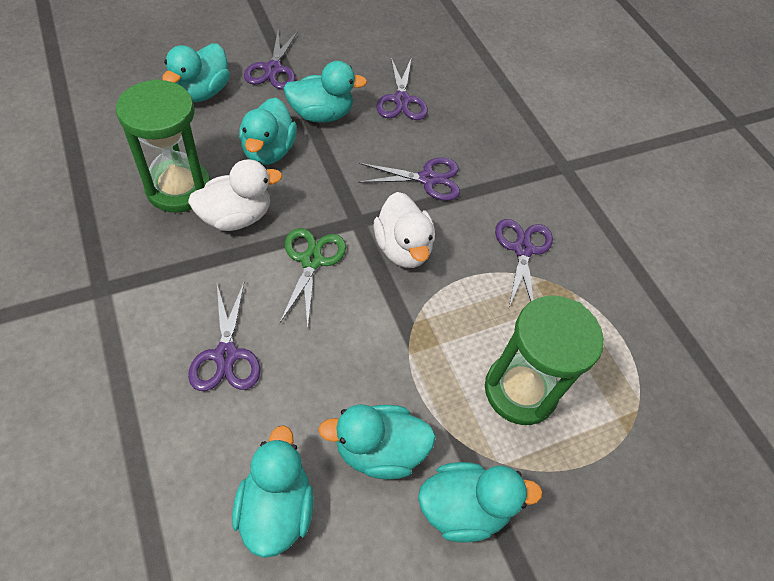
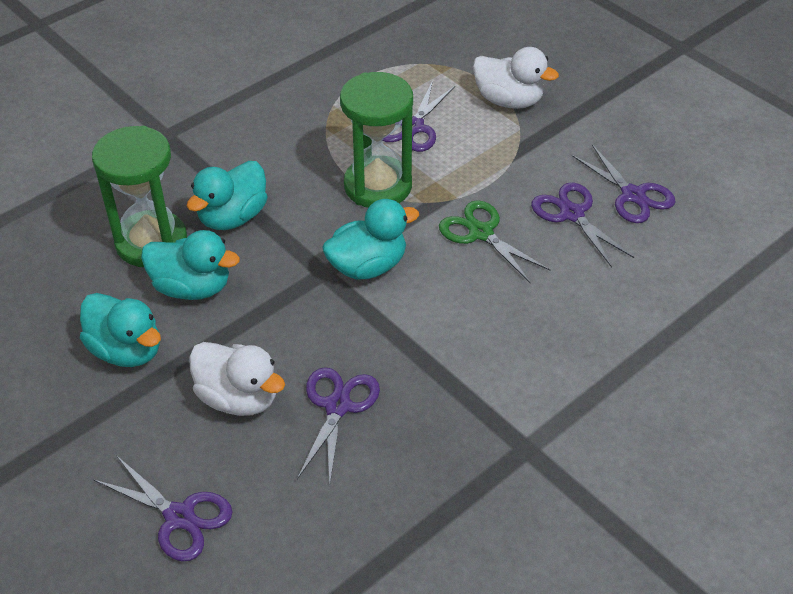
turquoise duck: [162,44,230,102] [232,425,314,558] [239,98,297,165] [283,61,367,123] [318,404,436,479] [418,462,542,543] = 6 -> [80,293,161,367] [141,230,240,300] [186,161,267,230] [322,199,419,280] = 4

